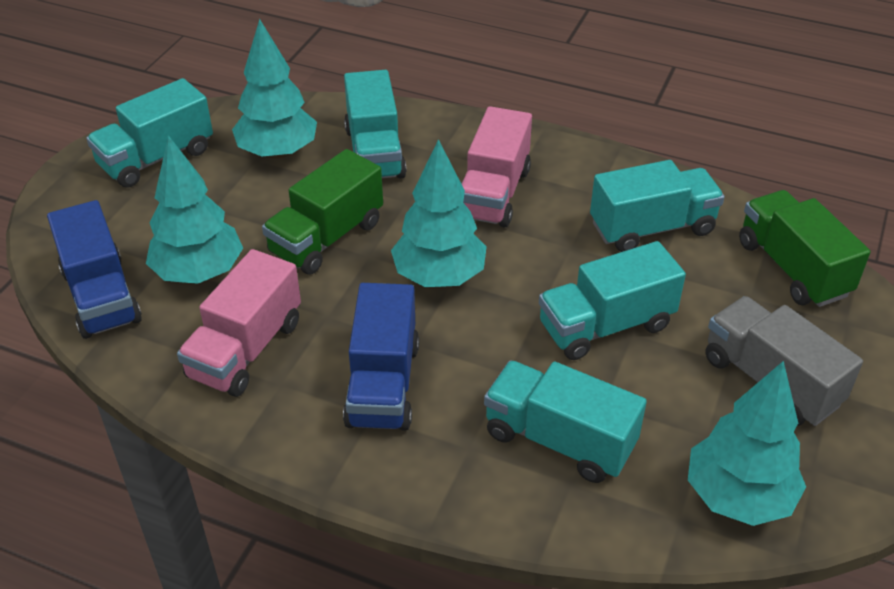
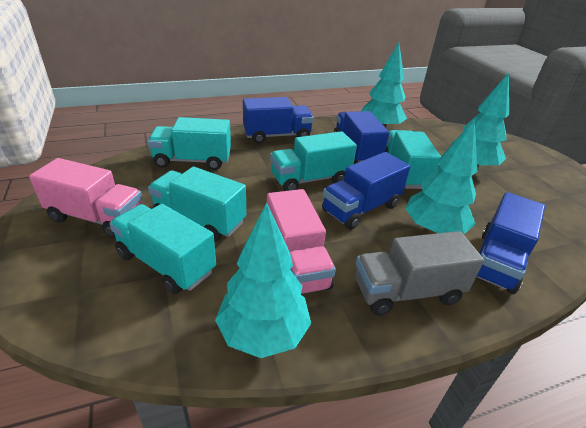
blue truck: [47,200,142,339] [343,283,419,431] = 2 -> [243,97,314,144] [322,152,410,230] [334,111,389,164] [477,192,545,294] = 4
green truck: [262,149,383,275] [739,190,871,307] = 2 -> none = 0

